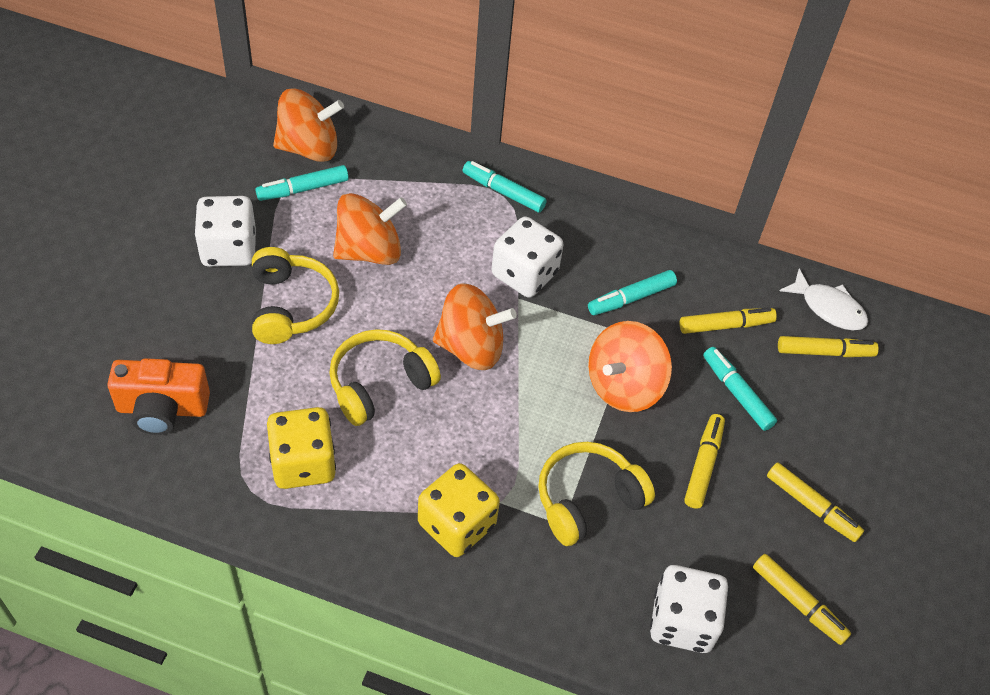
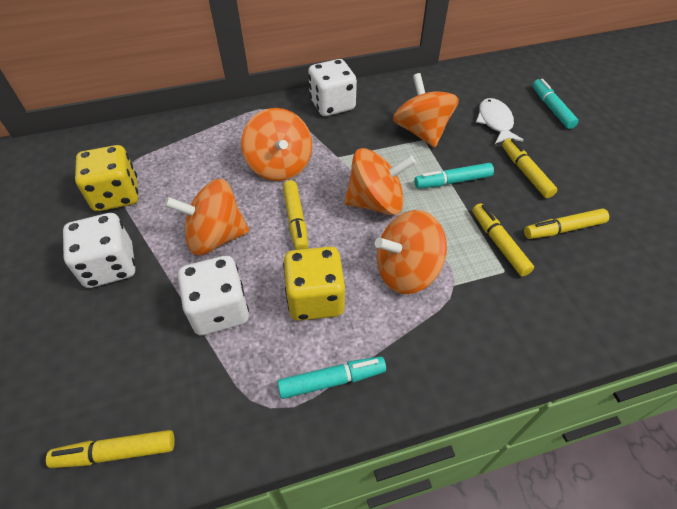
orange camera: [107,358,210,435] = 1 -> none = 0
orange spinning top: [273,89,344,162] [333,193,407,265] [433,283,517,370] [588,321,672,412] = 4 -> [164,179,249,255] [241,108,312,181] [344,148,416,215] [375,210,447,294] [393,73,459,148] = 5
turquoise marker: [255,165,349,201] [463,161,547,213] [588,270,677,315] [703,347,777,431] = 4 -> [277,356,386,399] [414,163,494,189] [532,79,579,129] = 3
yellow headphones: [252,247,339,344] [329,329,441,426] [538,442,655,546] = 3 -> none = 0

